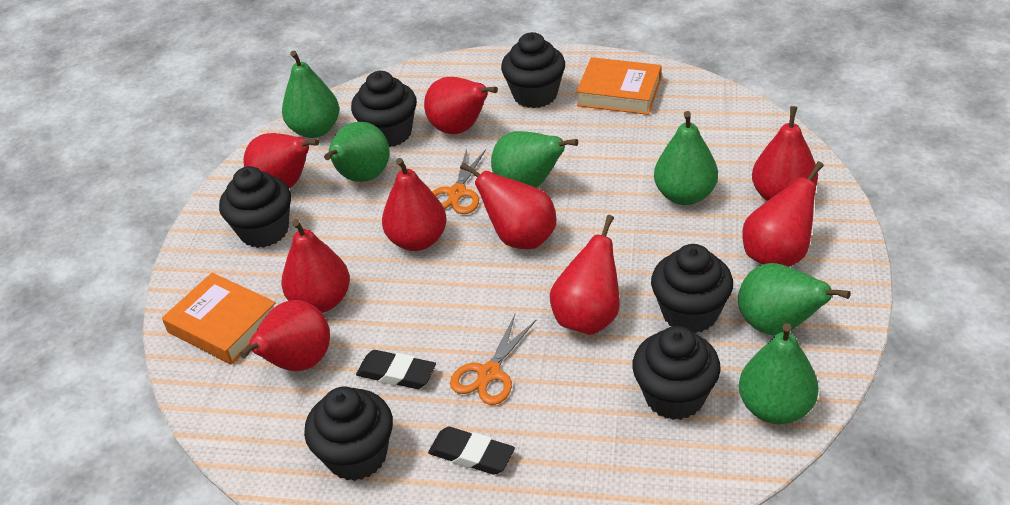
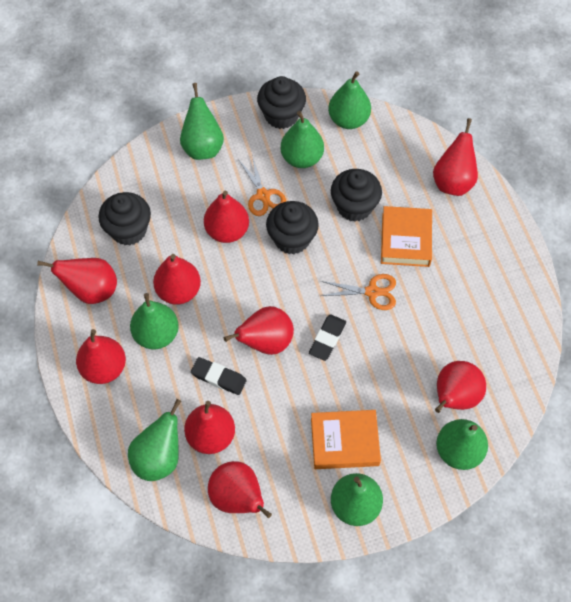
black cupcake: [219,166,291,248] [304,386,393,481] [351,71,417,147] [501,32,565,108] [632,326,721,420] [651,244,733,333] = 6 -> [98,192,151,246] [257,76,306,129] [266,201,319,254] [331,169,382,221] = 4
green pear: [282,51,339,138] [324,122,389,182] [491,131,578,188] [654,111,718,205] [738,263,851,335] [739,323,819,424] = 6 -> [128,399,181,481] [130,293,179,349] [180,83,224,160] [281,111,324,168] [328,71,371,129] [331,473,383,526] [436,419,488,470] = 7

